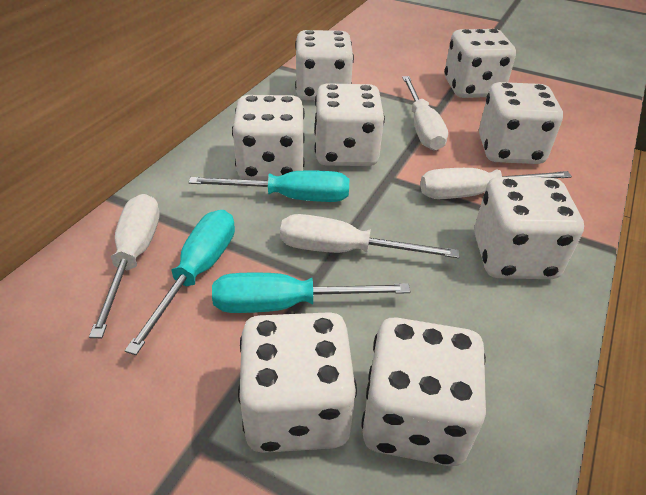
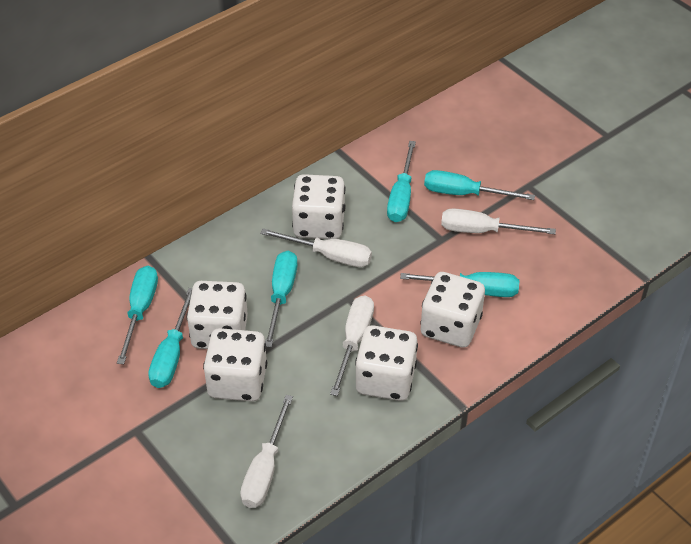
turquoise screwdriver: [124,210,235,355] [188,171,349,202] [212,272,411,313] = 3 -> [117,266,158,364] [148,288,192,388] [265,251,297,347] [387,141,416,222] [400,272,519,297] [424,170,535,200] = 6
white dice: [232,95,305,180] [238,312,357,453] [295,30,354,100] [314,83,385,166] [361,317,486,466] [445,29,516,98] [474,177,584,279] [479,82,563,164] = 8 -> [187,281,248,349] [203,328,267,402] [292,174,345,239] [355,325,418,401] [420,272,485,348] = 5

